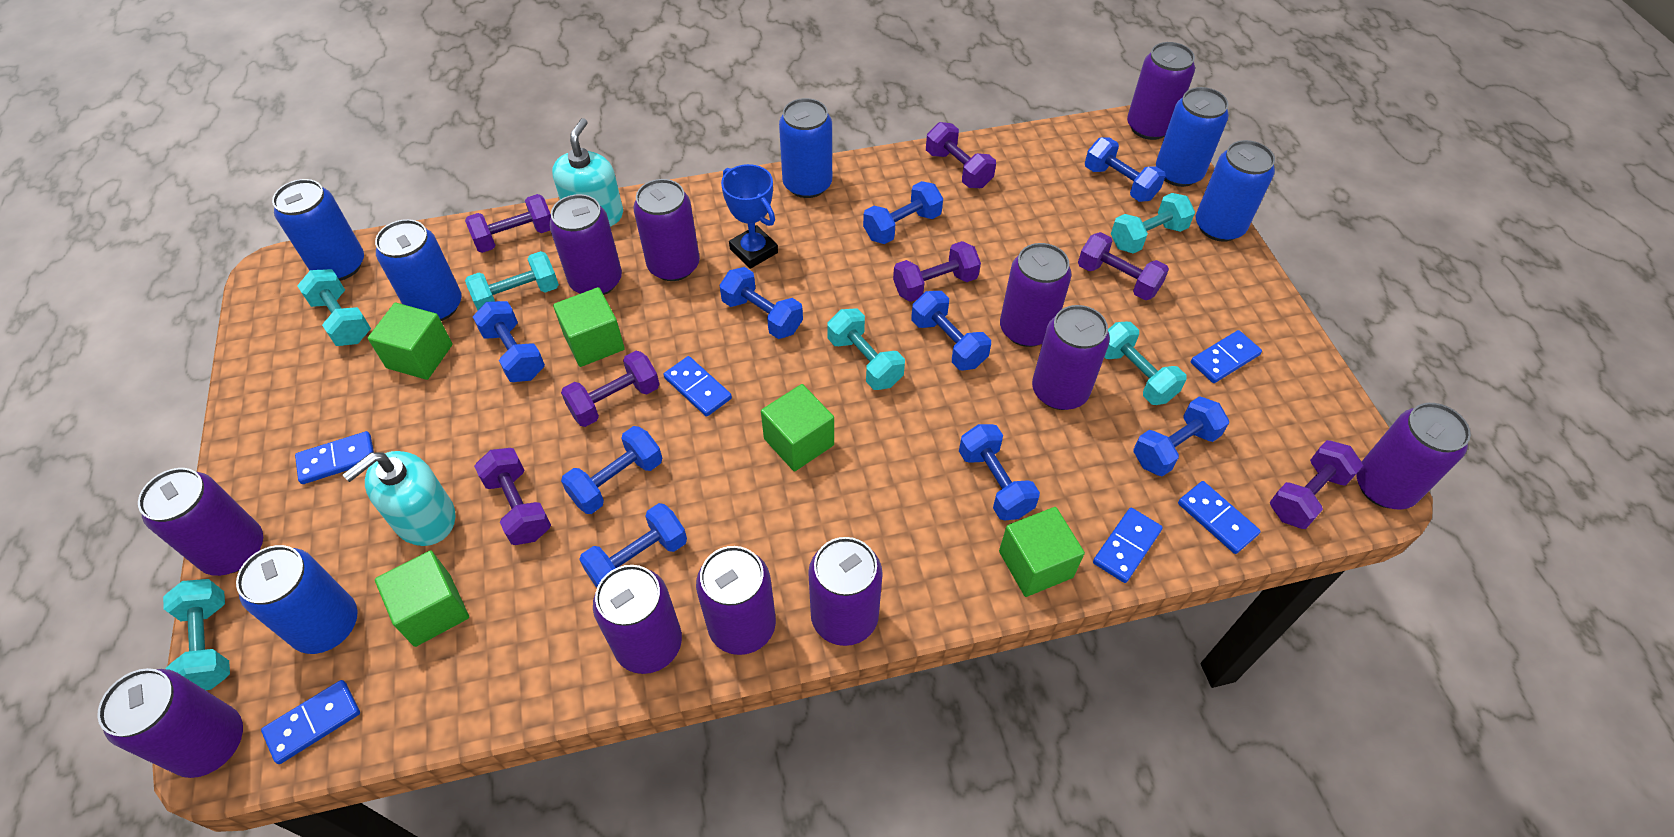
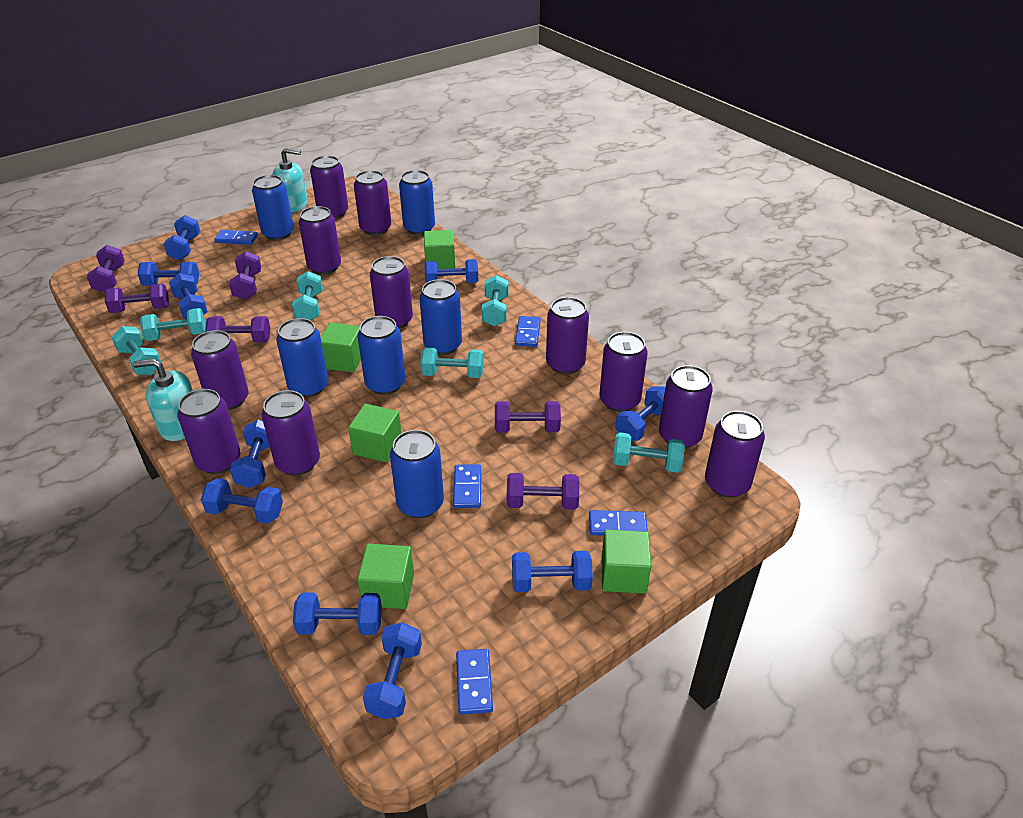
blue domino: [261,680,360,764] [295,431,374,484] [664,356,732,417] [1093,508,1163,583] [1178,481,1261,554] [1191,330,1262,383] = 6 -> [214,230,258,245] [453,464,481,508] [456,649,493,715] [515,316,541,347] [589,510,648,536] = 5
blue dumbbell: [473,301,545,382] [561,426,662,514] [579,503,687,588] [719,267,803,339] [863,181,943,244] [911,291,991,370] [959,424,1040,520] [1085,137,1166,202] [1133,396,1229,477] = 9 -> [138,262,199,286] [164,215,200,260] [169,273,208,319] [201,478,283,524] [230,420,270,488] [293,592,382,635] [363,622,422,719] [424,259,478,283] [512,551,593,592] [615,387,665,441] = 10
blue trophy: [721,164,778,269] = 1 -> none = 0
purple dumbbell: [465,194,551,253] [474,448,551,545] [561,351,659,427] [893,241,981,302] [926,122,996,188] [1078,232,1169,300] [1270,440,1363,529] = 7 -> [87,245,125,293] [105,284,169,313] [205,316,270,343] [229,251,261,300] [495,401,561,432] [507,473,579,510] = 6

